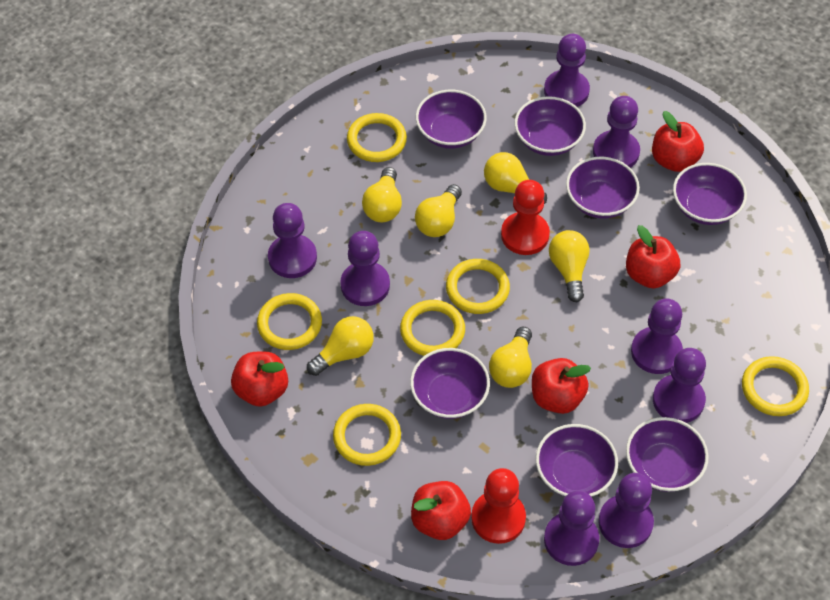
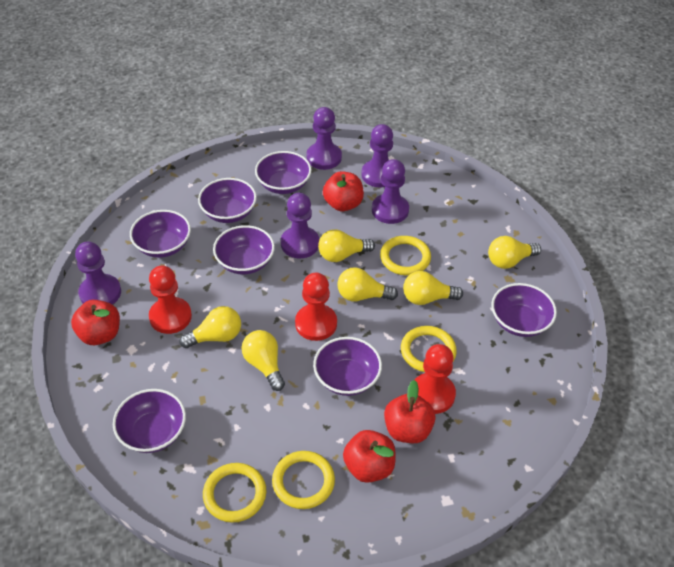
purple pawn: [268,203,317,278] [340,231,390,306] [544,34,590,107] [544,491,599,566] [593,96,640,168] [598,473,654,548] [631,298,683,374] [653,348,706,423] = 8 -> [75,242,121,305] [281,193,319,258] [306,107,342,170] [361,124,393,188] [372,159,409,224] = 5
red apple: [231,351,288,407] [411,481,471,540] [532,358,591,414] [626,225,680,288] [652,111,704,172] = 5 -> [71,300,120,345] [323,171,364,211] [343,430,396,483] [384,380,436,443] = 4
red pawn: [471,468,526,544] [501,180,550,255] = 2 -> [149,266,192,334] [295,273,337,341] [415,344,456,414] = 3
yellow ring: [257,293,322,350] [333,404,401,466] [347,113,407,162] [400,300,465,356] [446,259,510,314] [742,356,809,416] = 6 -> [203,463,266,523] [272,451,335,509] [380,236,431,275] [401,326,457,372] = 4

